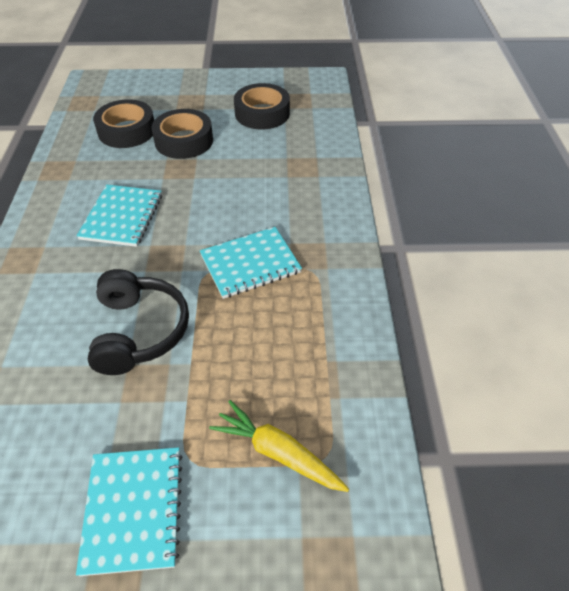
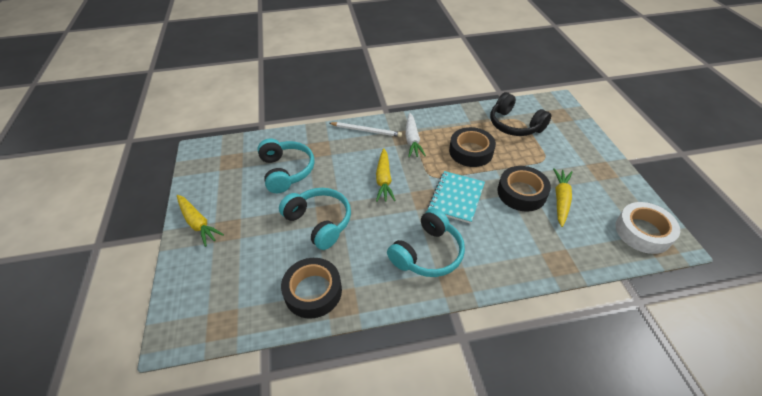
turquoise headphones: none = 0 -> [257,138,315,193] [279,188,351,250] [387,208,465,277] = 3
turquoise notebook: [76,447,183,576] [77,185,162,247] [200,227,302,299] = 3 -> [428,171,485,224] = 1
white carrot: none = 0 -> [405,113,426,157] = 1
white pencil: none = 0 -> [329,122,402,137] = 1
white tape: none = 0 -> [615,202,680,254] = 1
yellow carrot: [209,400,349,492] = 1 -> [177,195,224,247] [376,148,396,202] [553,168,572,227] = 3

